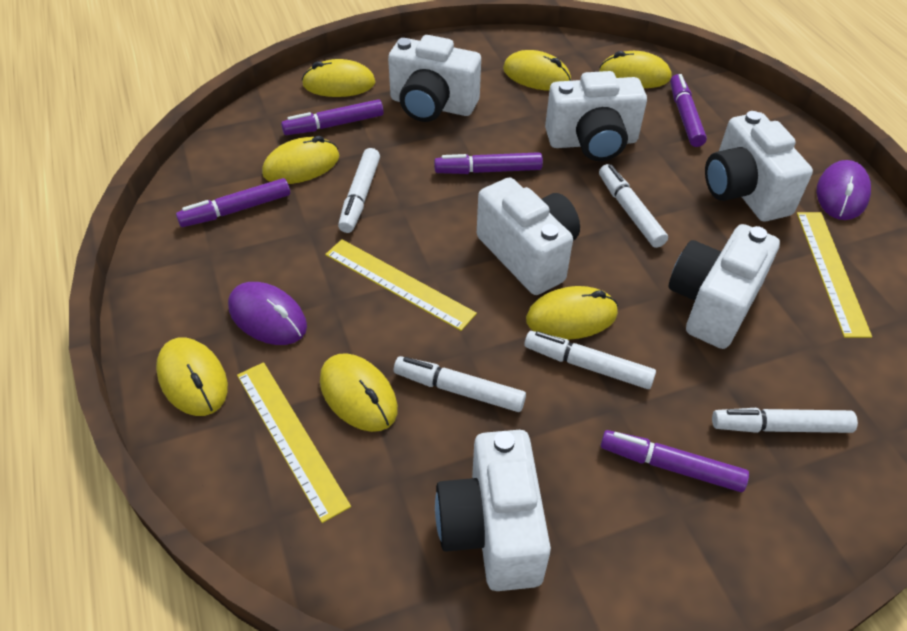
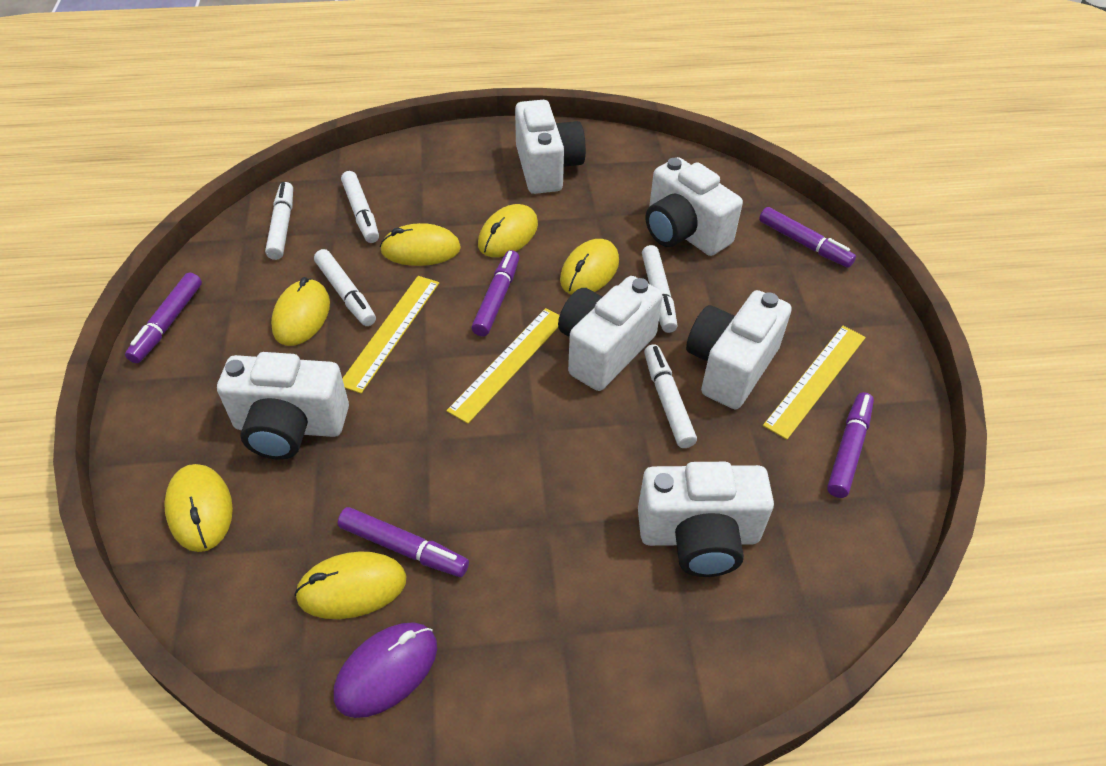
purple mouse: [228,282,307,345] [817,160,871,220] = 2 -> [334,622,437,718] = 1
yellow mouse: [156,337,228,416] [262,136,339,184] [302,59,376,97] [320,353,398,432] [503,50,571,91] [526,286,618,340] [599,51,671,88] = 7 -> [164,464,233,552] [271,277,330,346] [294,551,407,619] [380,223,461,266] [478,204,538,257] [560,239,619,295] = 6

